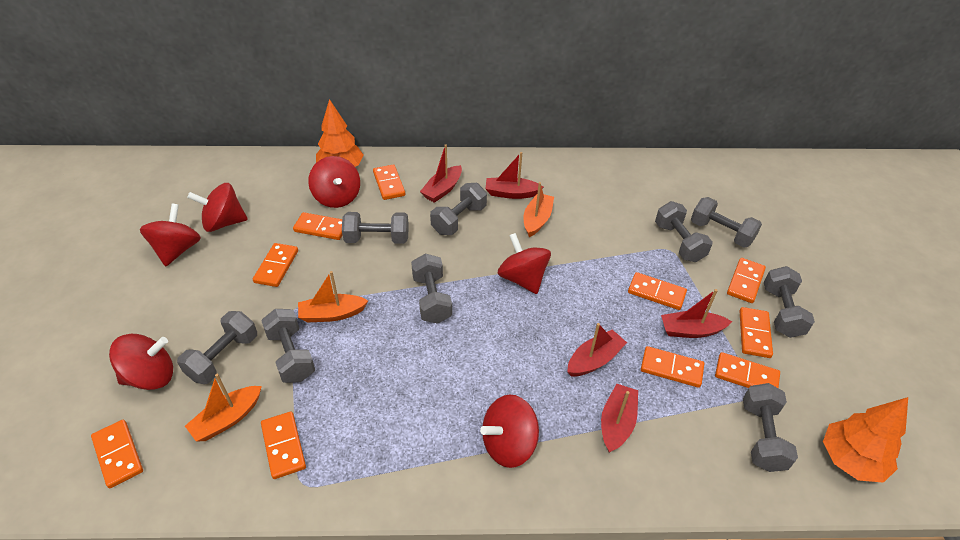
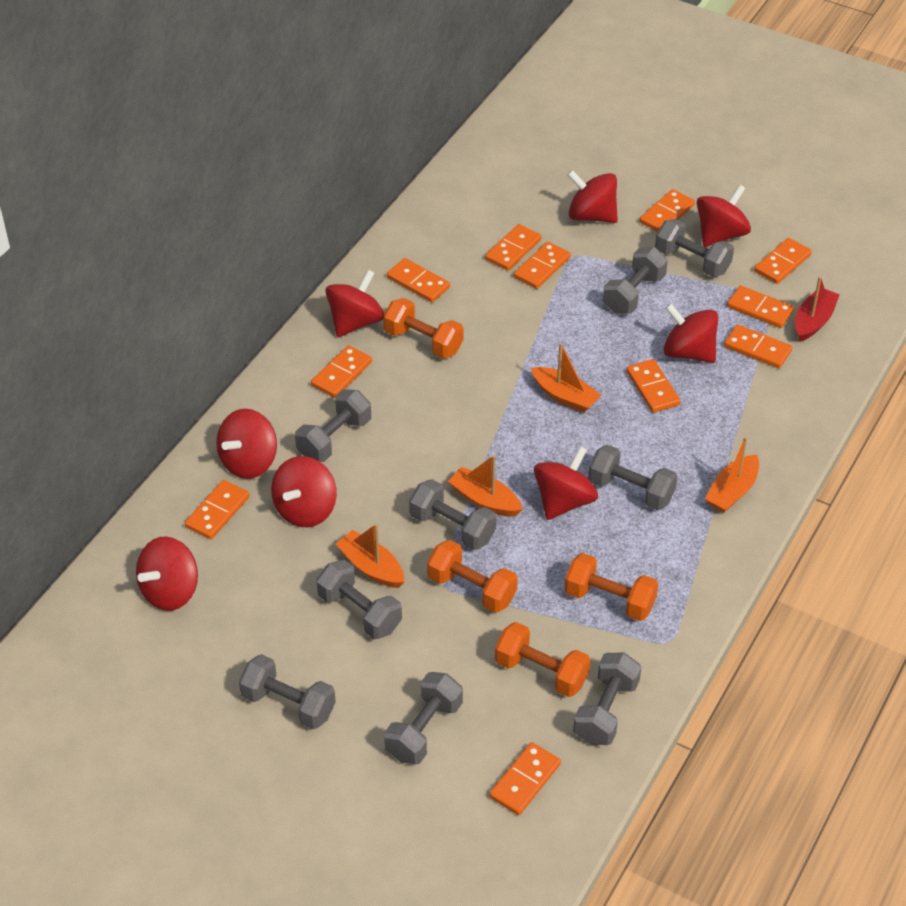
orange boat: [185,374,262,441] [298,271,368,322] [523,182,554,237] = 3 -> [336,523,404,588] [448,455,523,517] [531,343,601,412] [705,436,759,513] = 4
orange domino: [91,420,143,488] [253,243,298,287] [261,411,306,479] [293,212,342,240] [373,165,405,200] [628,272,687,310] [641,346,704,388] [715,352,780,388] [727,258,766,303] [740,307,773,358] = 10 -> [185,480,250,539] [311,345,372,398] [387,258,450,302] [485,224,541,271] [489,742,561,815] [514,242,571,289] [626,359,681,413] [639,189,695,232] [724,325,792,368] [727,285,794,328] [754,238,812,284] = 11
orange dumbbell: none = 0 -> [383,298,463,359] [427,540,518,613] [495,622,590,697] [564,553,658,621] = 4
orange tree: [316,99,364,167] [823,397,908,483] = 2 -> none = 0
red boat: [420,144,462,203] [485,152,543,199] [567,323,627,377] [601,384,638,453] [661,289,732,338] = 5 -> [795,276,840,342] = 1
red spinning top: [109,334,173,390] [140,204,201,266] [187,183,248,232] [308,156,360,208] [480,394,539,468] [497,233,551,294] = 6 -> [136,536,198,611] [216,409,277,479] [271,456,337,527] [325,270,384,337] [534,446,598,520] [567,170,618,223] [664,303,718,363] [697,184,751,247] = 8

